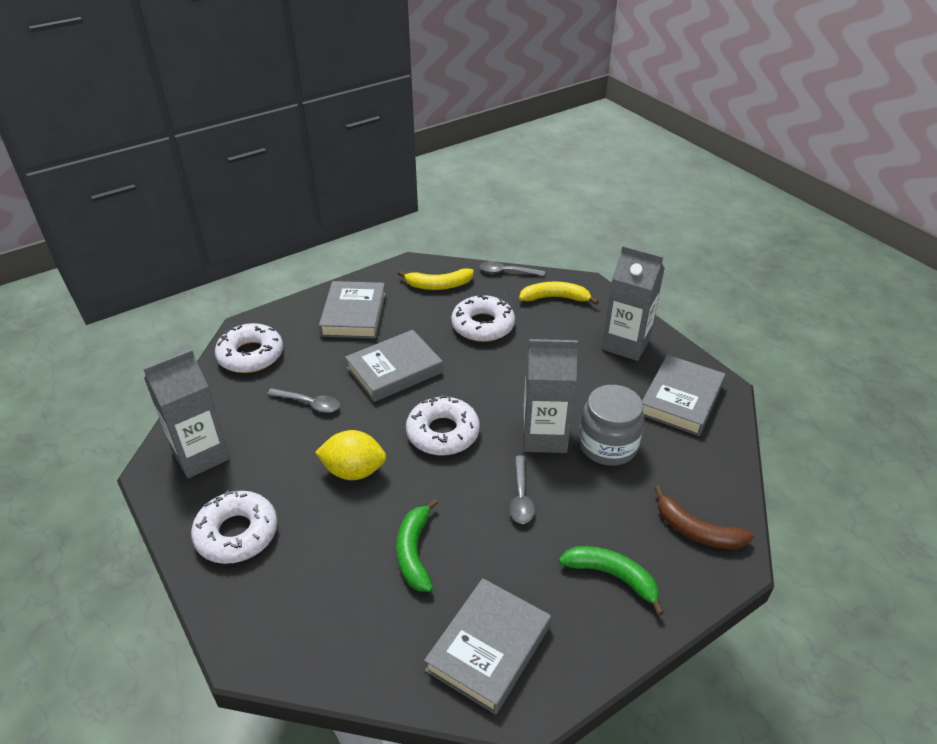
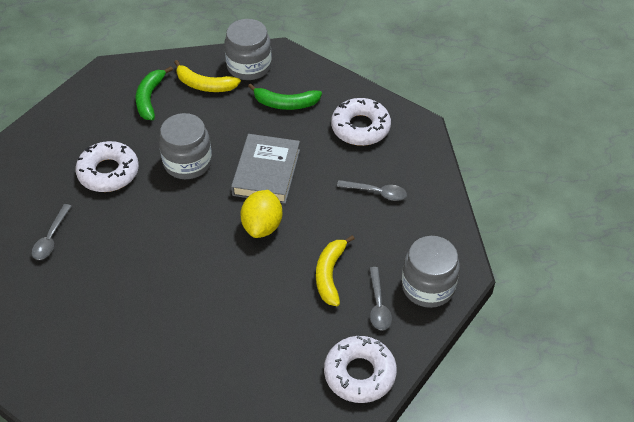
brown banana: [654,486,754,549] = 1 -> none = 0
grey book: [319,281,386,339] [345,330,443,402] [424,578,551,715] [642,355,725,436] = 4 -> [231,134,300,204] = 1
grey carton: [143,349,230,478] [523,339,578,453] [602,245,665,361] = 3 -> none = 0
grey jar: [579,385,645,466] = 1 -> [159,113,212,179] [224,19,272,80] [402,236,460,308] = 3
white donut: [191,490,278,564] [215,323,283,373] [406,395,480,455] [451,294,515,342] = 4 -> [76,141,139,192] [324,336,397,403] [331,98,391,146] = 3

